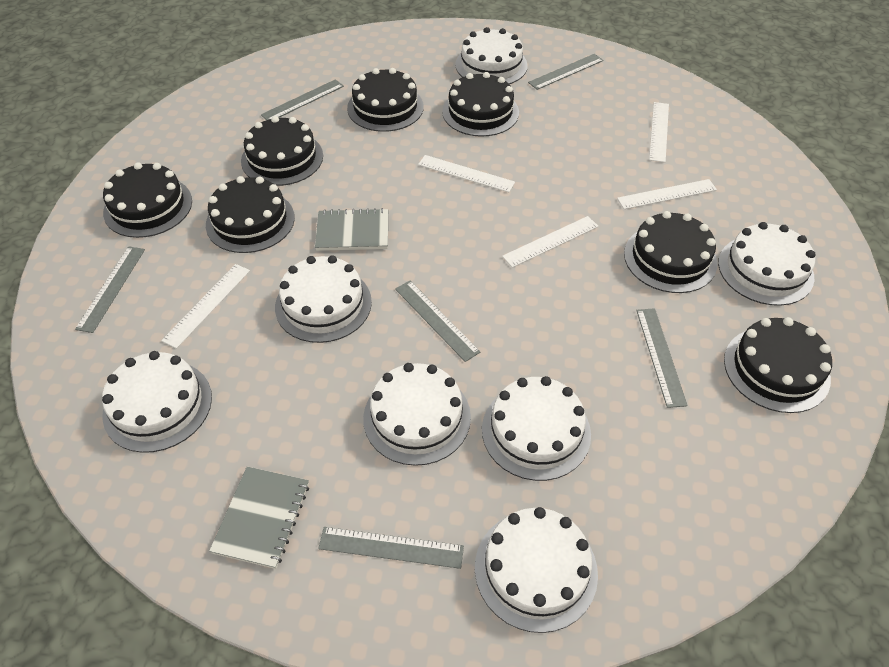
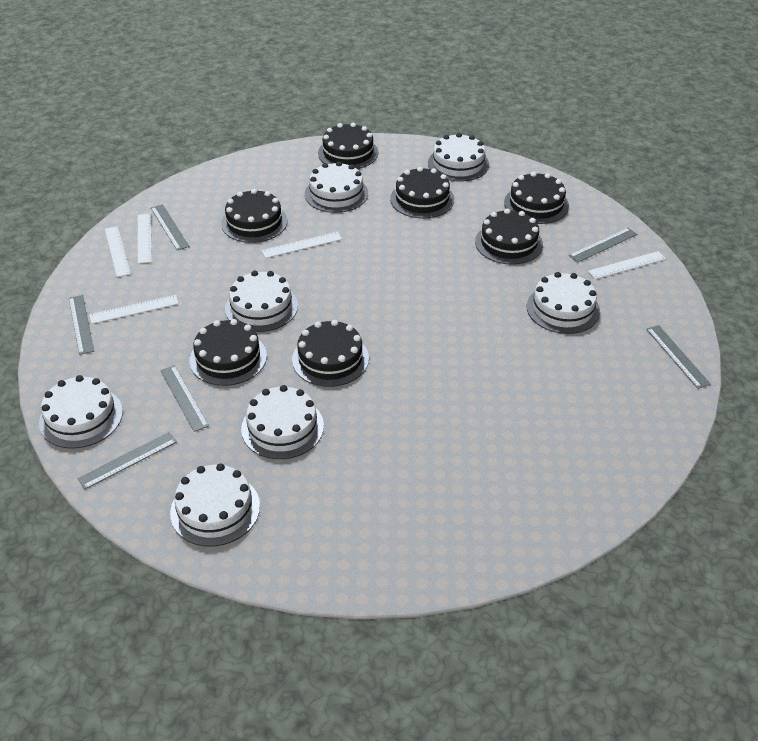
grey notebook: [209,467,309,569] [315,208,388,251] = 2 -> none = 0

